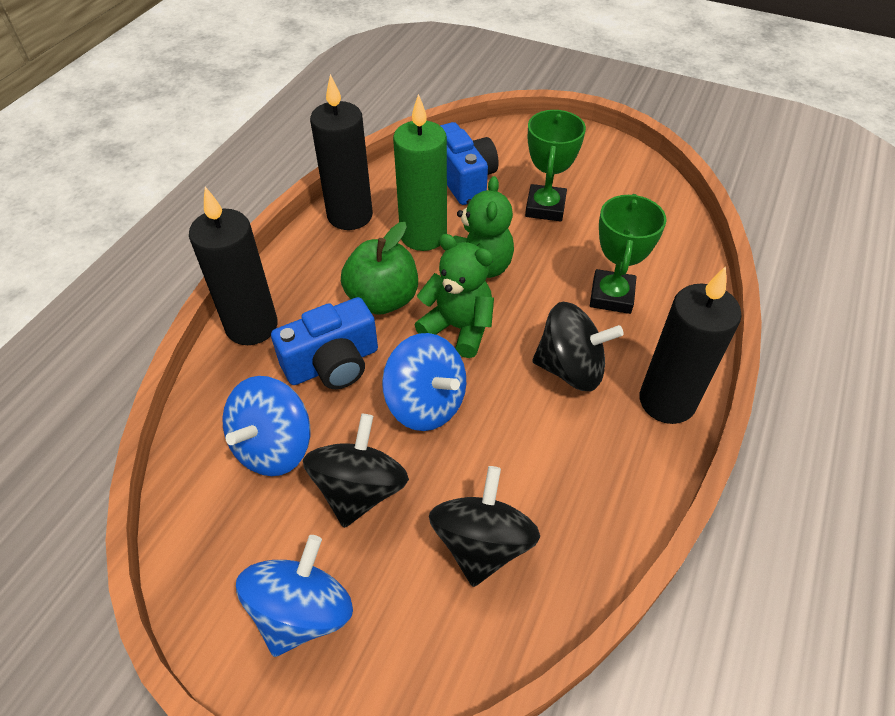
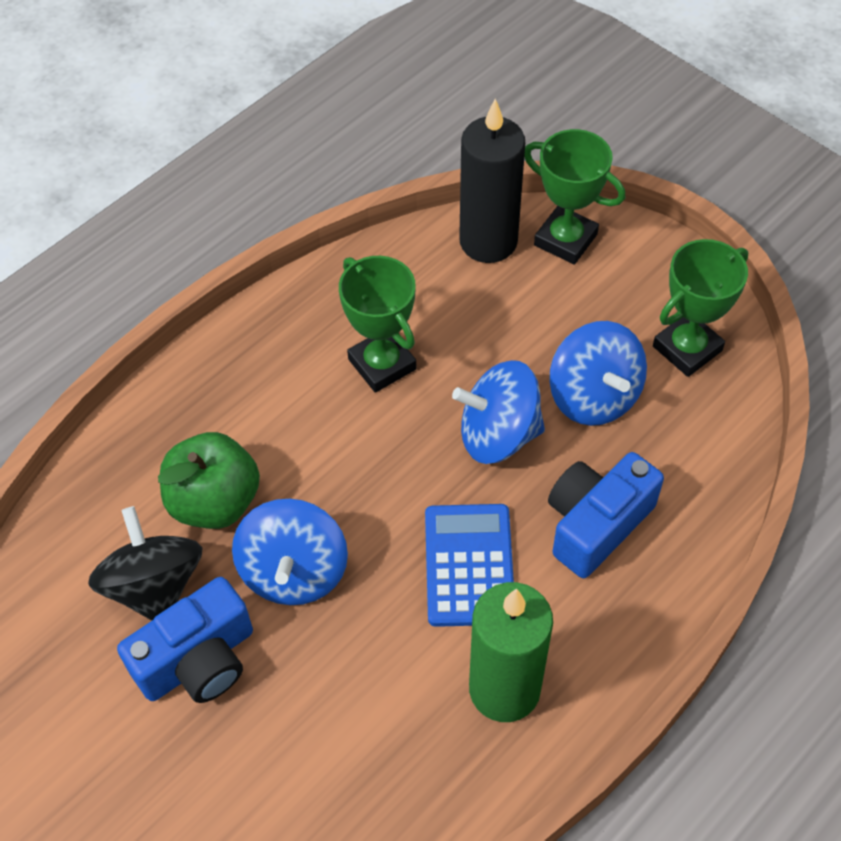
black candle: [189,187,278,345] [310,74,373,230] [639,266,742,424] = 3 -> [459,99,525,263] = 1
black spinning top: [303,414,409,528] [429,466,540,587] [532,302,624,391] = 3 -> [88,506,202,621] = 1
blue calculator: none = 0 -> [425,504,514,627] = 1
green teddy bear: [415,234,494,358] [453,176,514,278] = 2 -> none = 0
green trophy: [525,110,586,221] [590,194,667,314] = 2 -> [339,256,416,393] [524,129,625,265] [653,239,748,377] = 3

